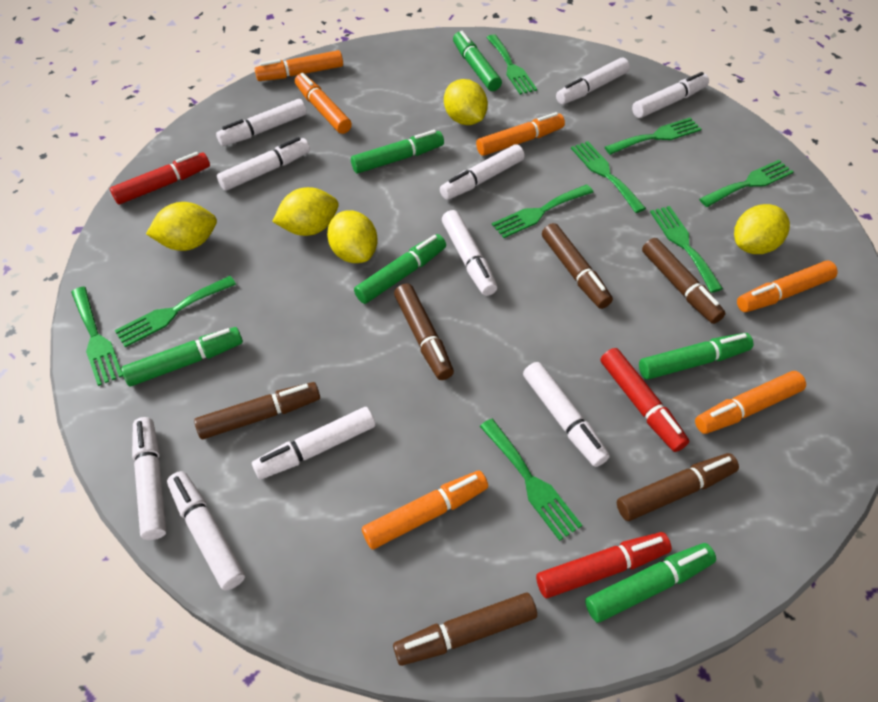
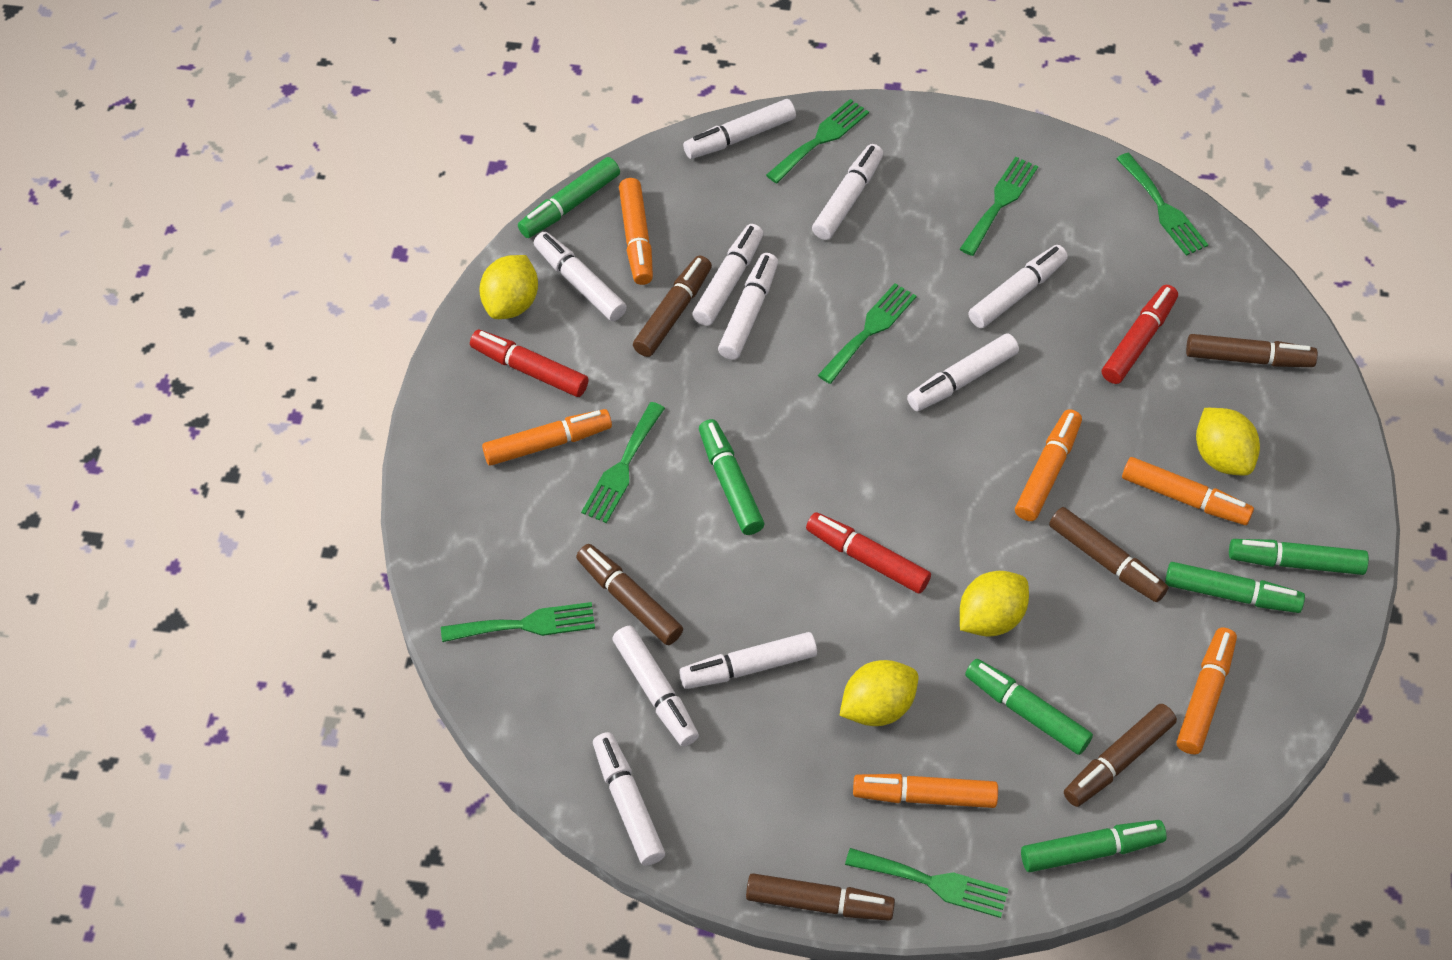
green fork: [71,286,123,386] [114,276,236,347] [480,419,582,541] [486,34,537,95] [492,184,594,238] [571,141,646,213] [605,118,701,155] [650,206,723,293] [699,160,793,207] = 9 -> [441,602,595,642] [581,402,665,523] [766,99,869,183] [818,283,916,384] [845,848,1008,918] [960,156,1038,256] [1116,153,1208,256] = 7
yellow lemon: [146,202,217,251] [272,187,339,236] [327,210,378,263] [444,79,488,125] [734,204,790,254] = 5 -> [479,255,538,319] [839,660,918,726] [960,571,1029,636] [1196,408,1260,476] = 4

